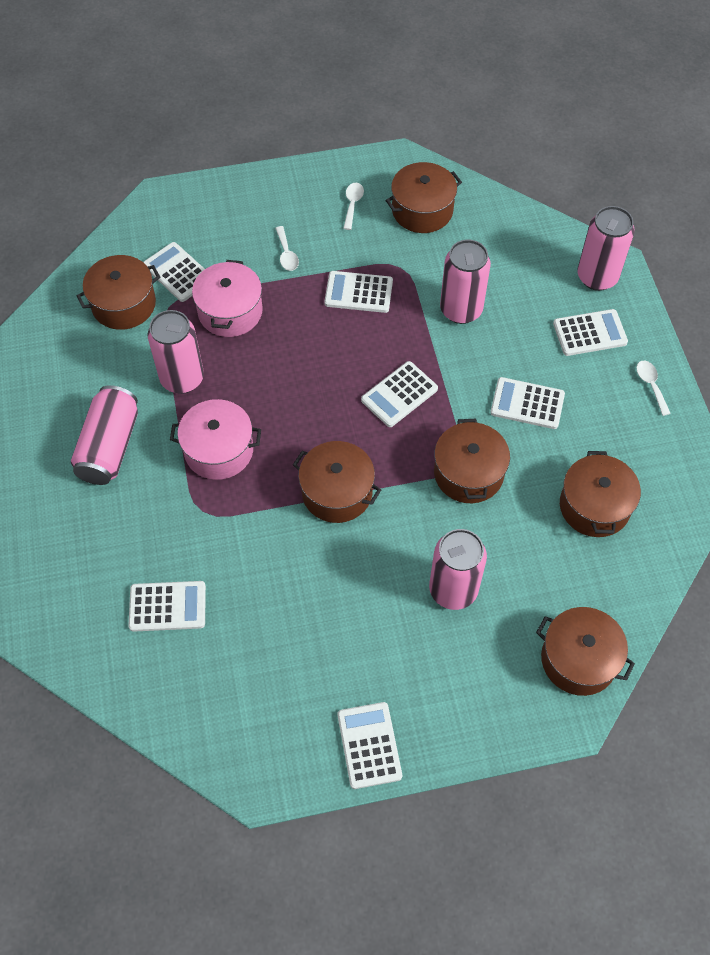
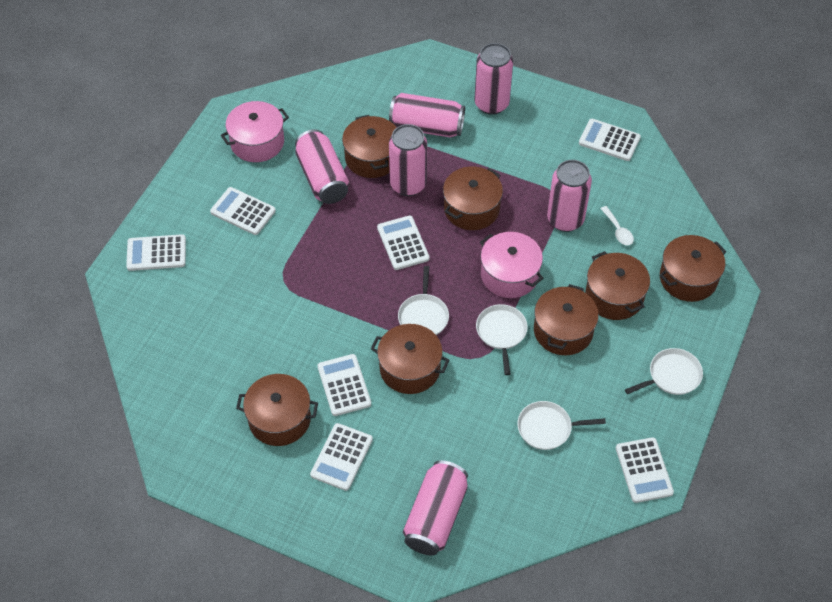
brown pot: [76,255,160,330] [293,441,381,523] [386,162,462,233] [434,419,510,503] [536,607,635,696] [560,451,641,537] = 6 -> [236,374,318,446] [342,115,397,178] [371,324,449,394] [443,167,503,230] [534,284,599,355] [585,251,650,320] [659,235,727,302] = 7
pink can: [71,385,138,485] [148,310,204,394] [429,529,487,610] [440,240,491,324] [577,206,635,291] = 5 -> [295,129,350,204] [389,93,465,137] [389,124,427,196] [403,460,468,556] [474,43,513,115] [547,160,592,232] = 6
white pan: none = 0 -> [398,266,449,335] [476,304,528,375] [518,401,606,450] [625,348,703,395] = 4
white spoon: [275,226,299,271] [343,183,364,230] [636,361,671,416] = 3 -> [600,206,634,246] = 1

